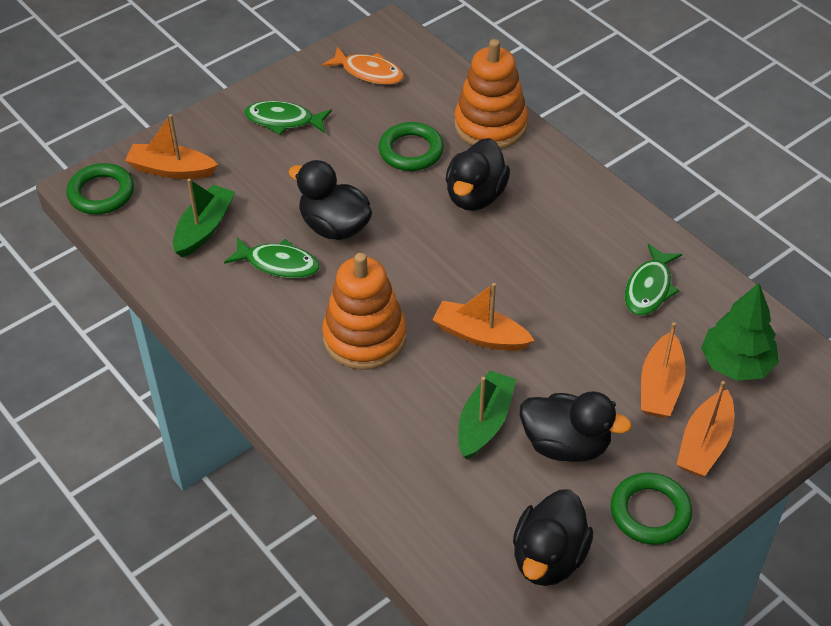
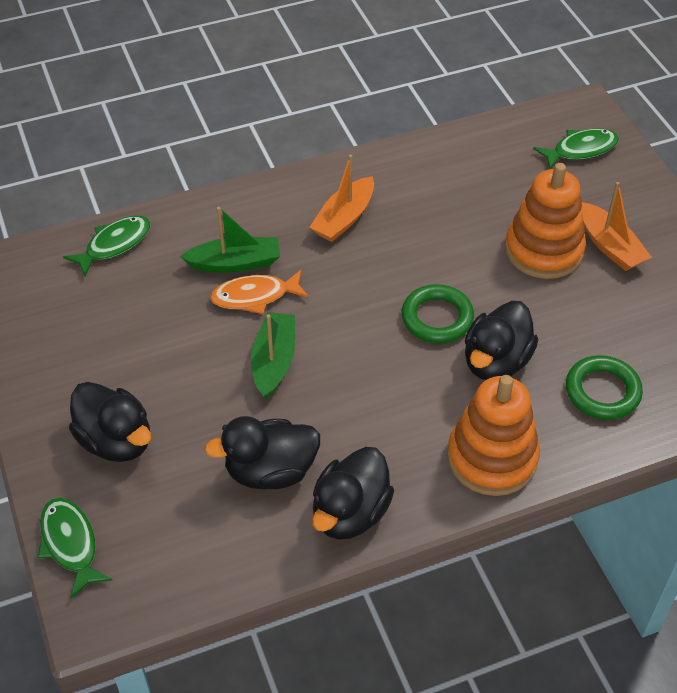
green ring: [66,163,134,214] [379,122,444,171] [611,472,692,545] = 3 -> [401,284,474,343] [566,355,643,420] = 2
green tree: [701,283,779,381] = 1 -> none = 0
orange boat: [125,114,218,179] [432,283,535,351] [641,322,686,418] [677,381,734,477] = 4 -> [309,155,374,242] [581,182,652,271] = 2

